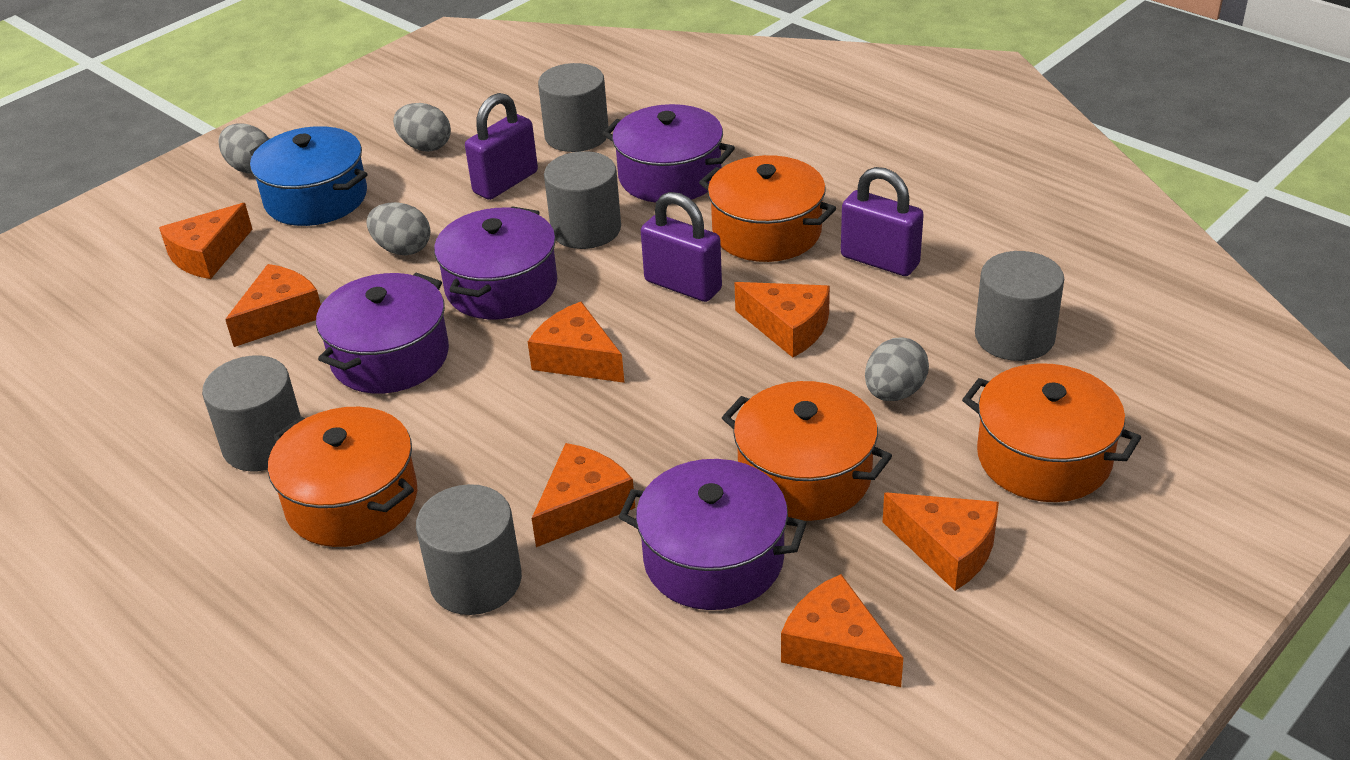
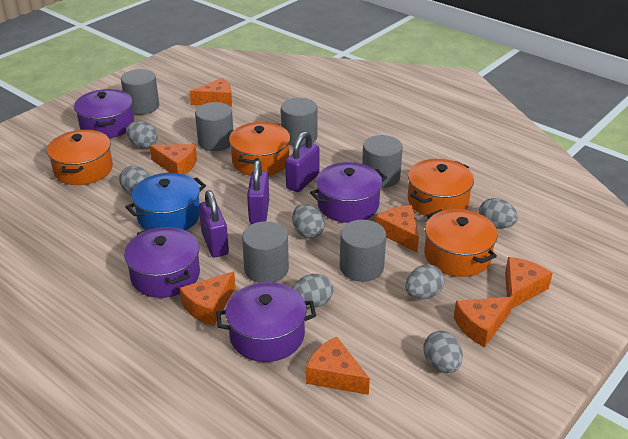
grey cylinder: [202,356,301,471] [416,484,522,615] [538,63,609,152] [544,151,621,249] [975,251,1064,361] = 5 -> [121,69,159,115] [195,102,233,151] [242,221,289,283] [281,98,317,146] [340,220,386,282] [362,135,403,188] = 6
grey egg: [218,123,269,174] [366,202,431,256] [393,103,451,152] [865,338,929,401] = 4 -> [119,166,150,194] [126,121,158,149] [292,204,325,239] [292,274,333,308] [405,264,444,299] [423,331,463,373] [479,198,518,229] = 7

